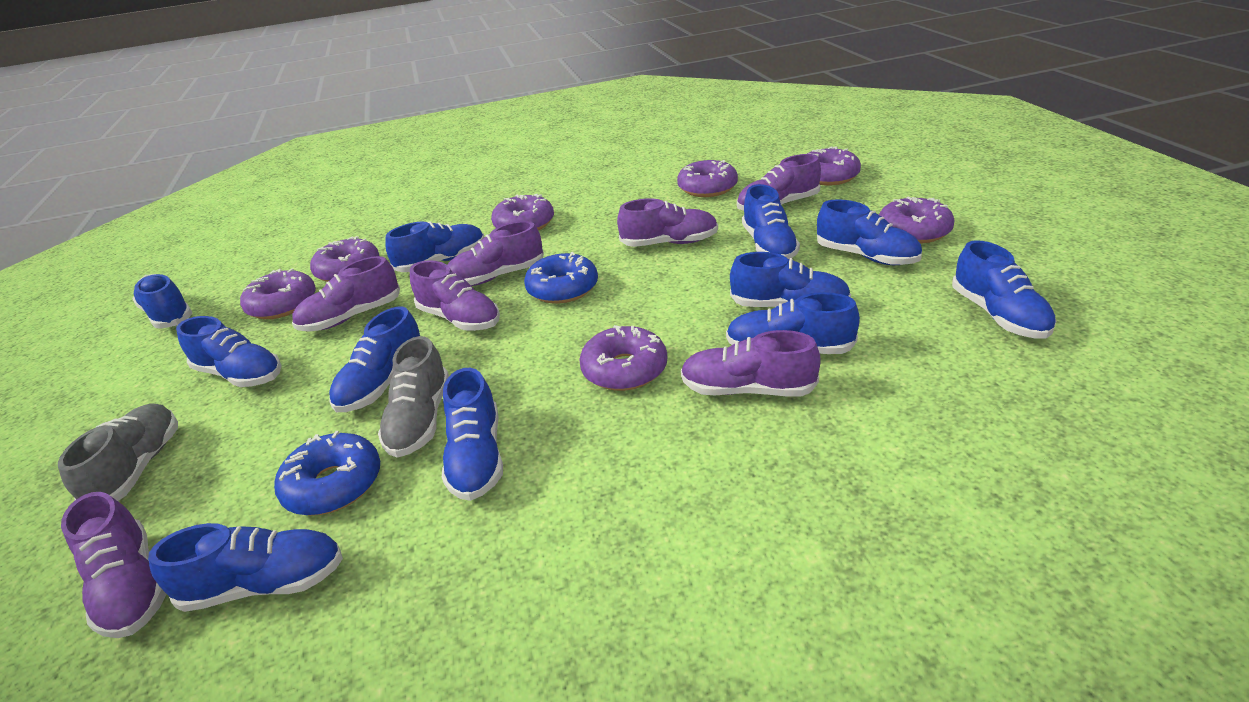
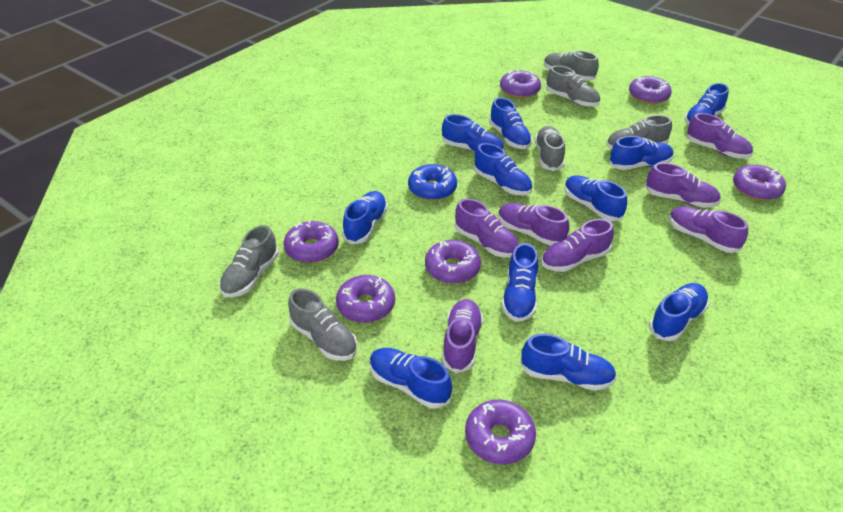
blue donut: [274,431,380,516] [524,252,598,304] = 2 -> [408,164,457,200] = 1
grey shoe: [58,403,178,501] [378,336,449,458] = 2 -> [219,225,279,297] [288,288,357,361] [535,126,565,171] [544,51,599,80] [546,66,600,107] [606,115,672,149] = 6

